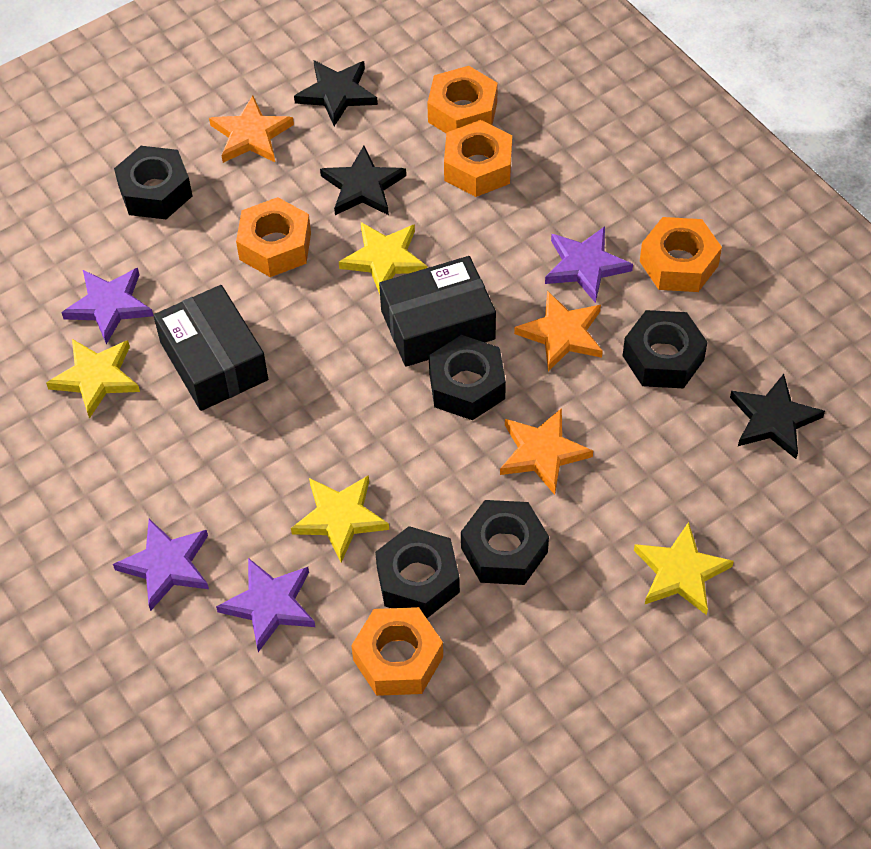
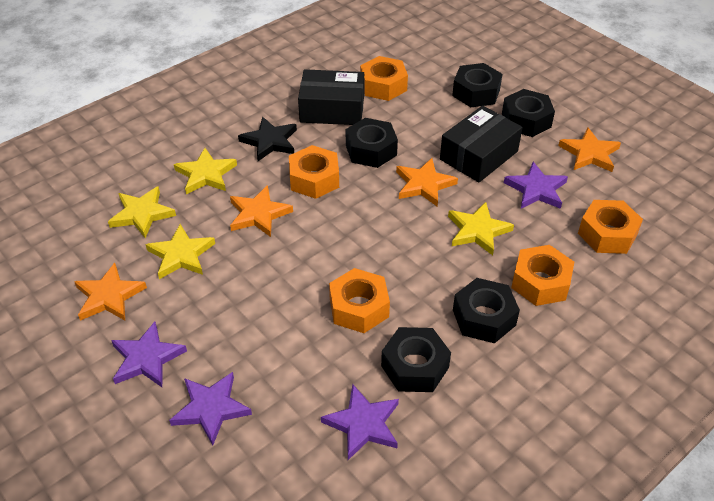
black star: [294,61,378,126] [320,146,406,215] [730,374,825,459] = 3 -> [238,117,297,161] = 1
orange star: [209,95,294,163] [500,408,593,495] [514,291,603,371] = 3 -> [74,263,147,321] [230,185,293,237] [396,158,458,206] [558,128,621,172] = 4

